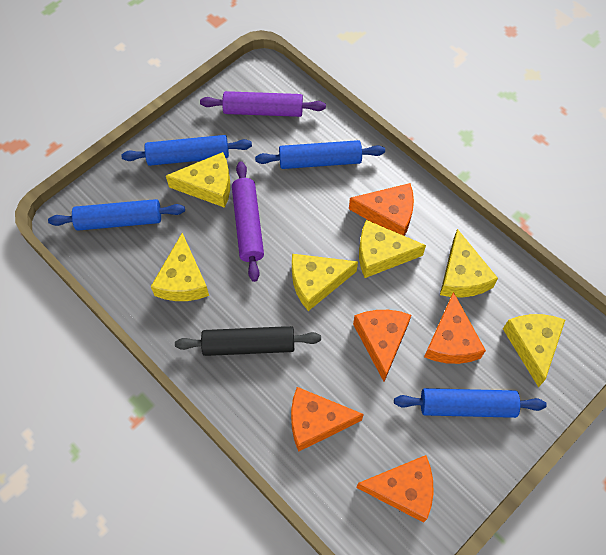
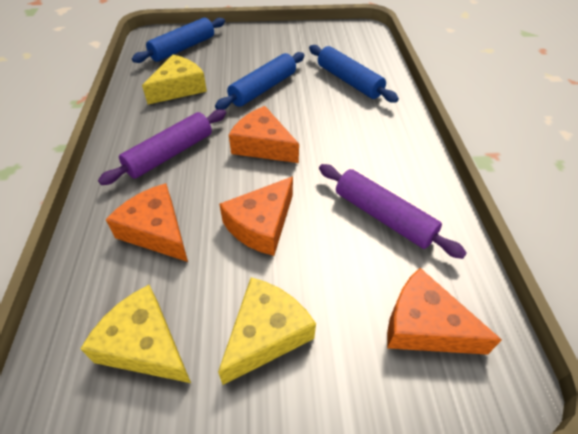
black rolling pin: [175,326,321,356] = 1 -> none = 0
blue rolling pin: [48,199,185,231] [121,135,252,166] [255,140,385,169] [394,388,547,418] = 4 -> [132,17,225,63] [215,52,304,109] [309,45,399,103] = 3
orange cheese: [291,387,364,452] [349,183,414,236] [353,310,411,382] [356,455,433,523] [424,292,486,364] = 5 -> [106,183,188,262] [219,176,293,256] [229,106,299,163] [387,268,502,355] = 4
yellow cheese: [151,233,209,301] [166,152,230,208] [292,254,358,311] [359,220,426,278] [440,229,498,297] [503,314,565,387] = 6 -> [80,285,191,383] [142,55,207,105] [218,277,316,385] = 3

